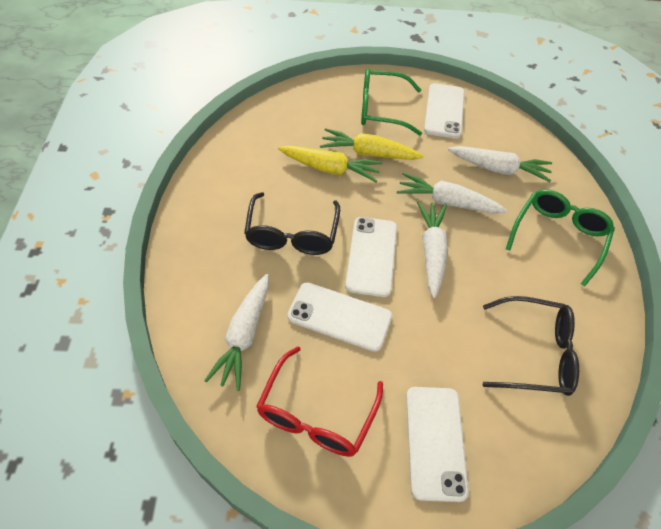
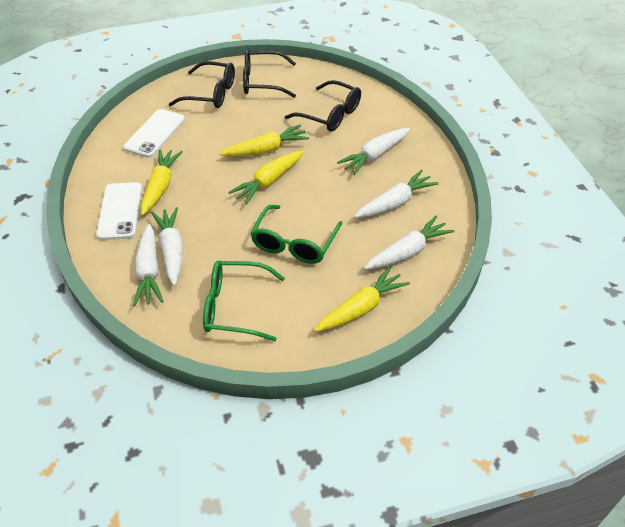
black glasses: [244,192,340,255] [483,296,579,396] = 2 -> [169,61,235,108] [243,49,296,98] [285,80,361,132] = 3
red glasses: [256,346,383,457] = 1 -> none = 0
white carrot: [204,274,269,391] [397,172,507,213] [417,201,448,298] [448,146,552,182] = 4 -> [133,224,164,306] [151,207,183,286] [337,128,410,175] [354,170,439,218] [364,216,454,269] = 5
white phone: [287,282,392,352] [345,217,397,297] [406,387,469,502] [424,83,465,139] = 4 -> [96,182,142,240] [123,109,185,158] = 2
yellow carrot: [278,145,383,182] [320,128,424,160] = 2 -> [141,149,183,215] [219,125,309,156] [228,150,304,205] [314,266,410,332] = 4

